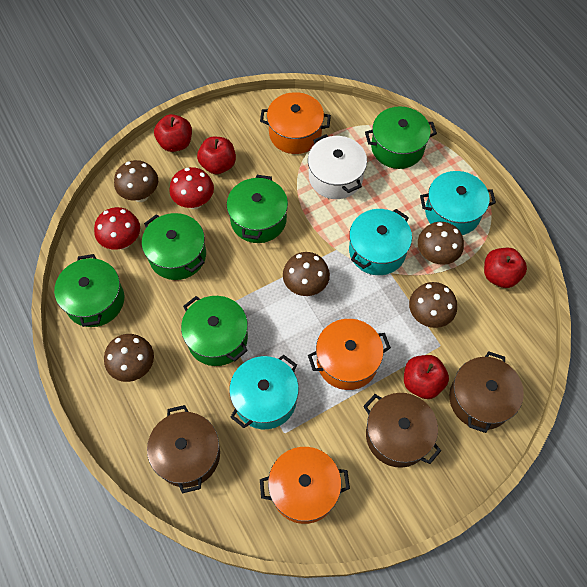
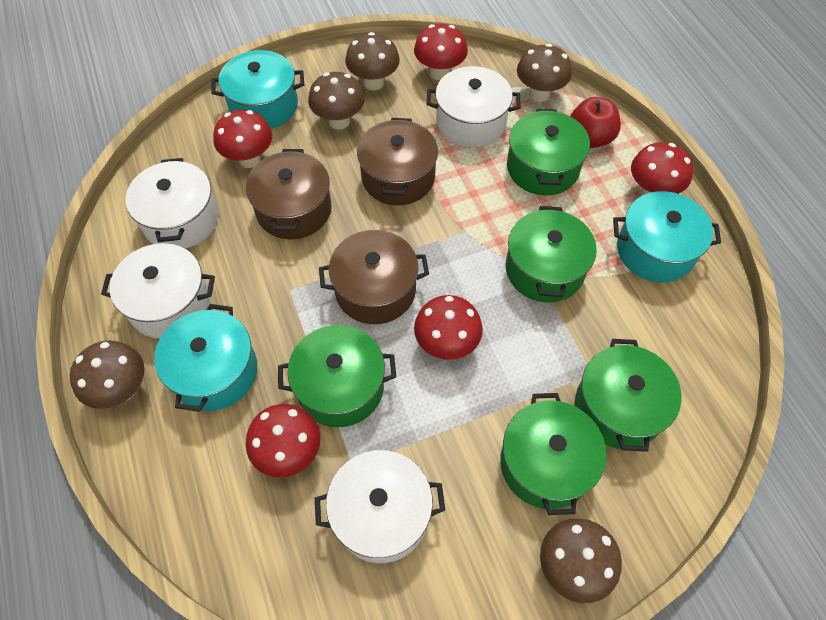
orange pot: [260,92,331,154] [260,447,350,524] [308,319,391,390] = 3 -> none = 0
red apple: [154,114,192,152] [197,137,236,174] [404,355,449,399] [484,248,527,288] = 4 -> [570,97,621,148] = 1
red mushroom: [94,207,140,250] [169,167,214,209] = 2 -> [213,110,272,168] [246,404,321,477] [414,24,468,80] [414,295,483,360] [631,142,693,195] = 5
white pot: [308,134,367,199] = 1 -> [101,243,215,339] [125,158,218,249] [315,450,445,563] [427,66,521,148] = 4

